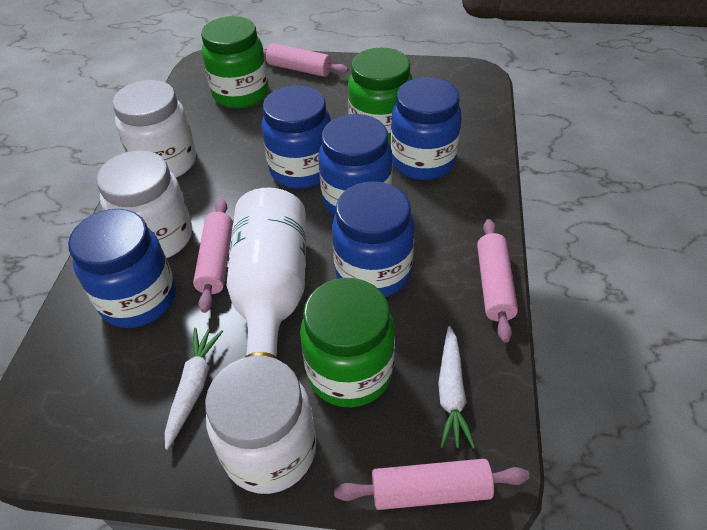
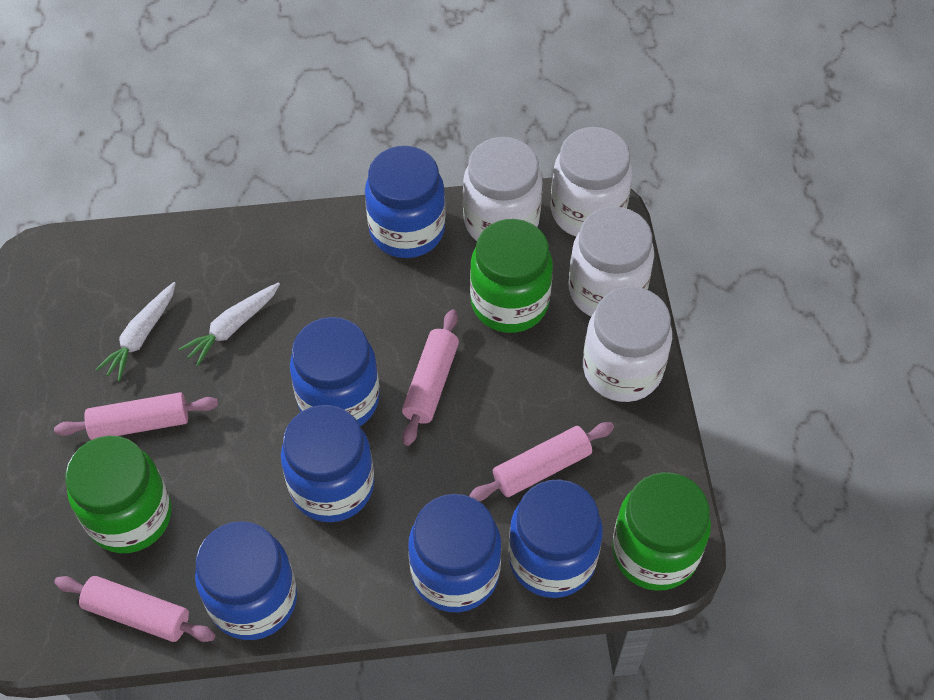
blue jar: [68,209,176,328] [262,85,331,189] [318,114,392,216] [332,181,415,297] [391,77,462,180] = 5 -> [195,521,297,640] [281,405,374,522] [290,317,380,426] [365,146,446,258] [408,494,501,612] [508,479,603,598] = 6
white bottle: [227,188,306,359] = 1 -> none = 0
white jar: [96,150,192,258] [112,80,196,178] [205,355,316,494] = 3 -> [463,137,542,241] [551,127,632,237] [569,207,654,317] [583,286,672,402] = 4

